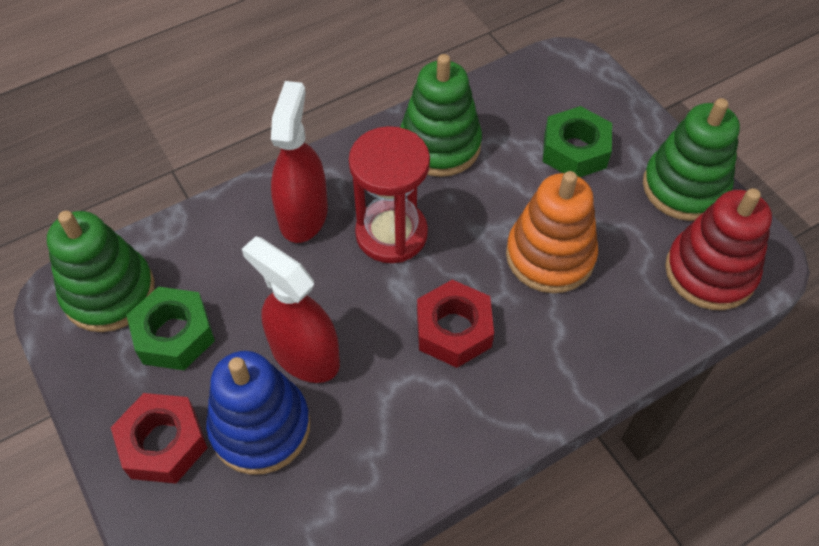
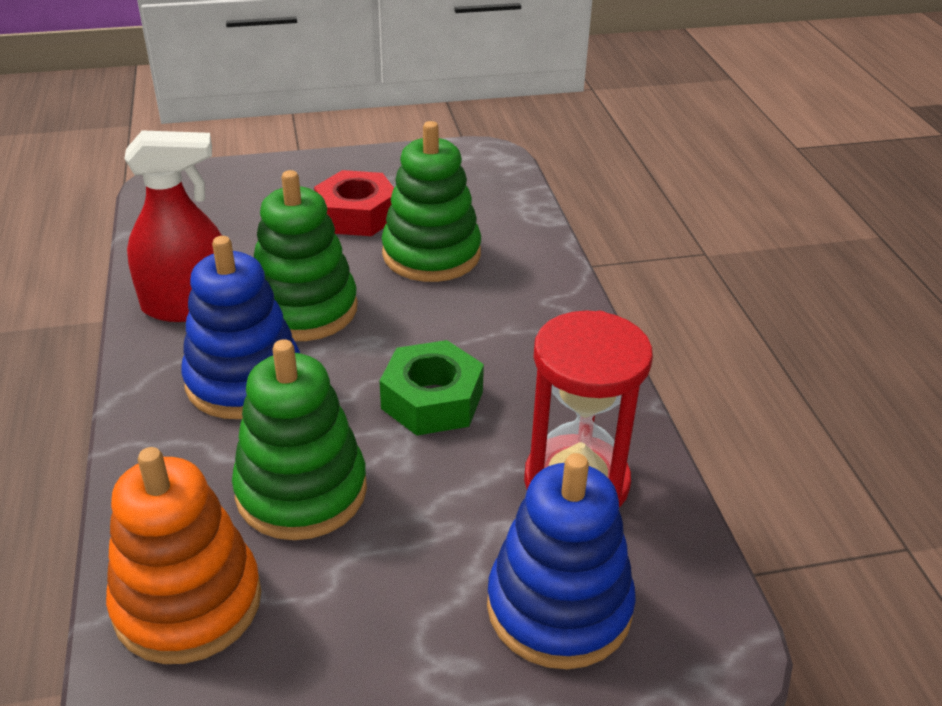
blue stacking toy: [206,351,310,475] = 1 -> [181,236,300,419] [487,453,636,669] = 2
green nut: [126,287,215,370] [543,106,612,177] = 2 -> [380,340,484,435] = 1
red nut: [111,393,208,483] [417,280,494,368] = 2 -> [314,170,394,236] = 1
red spray bottle: [242,236,340,383] [271,81,328,243] = 2 -> [125,130,222,322] = 1
red stacking toy: [665,188,772,310] = 1 -> none = 0

